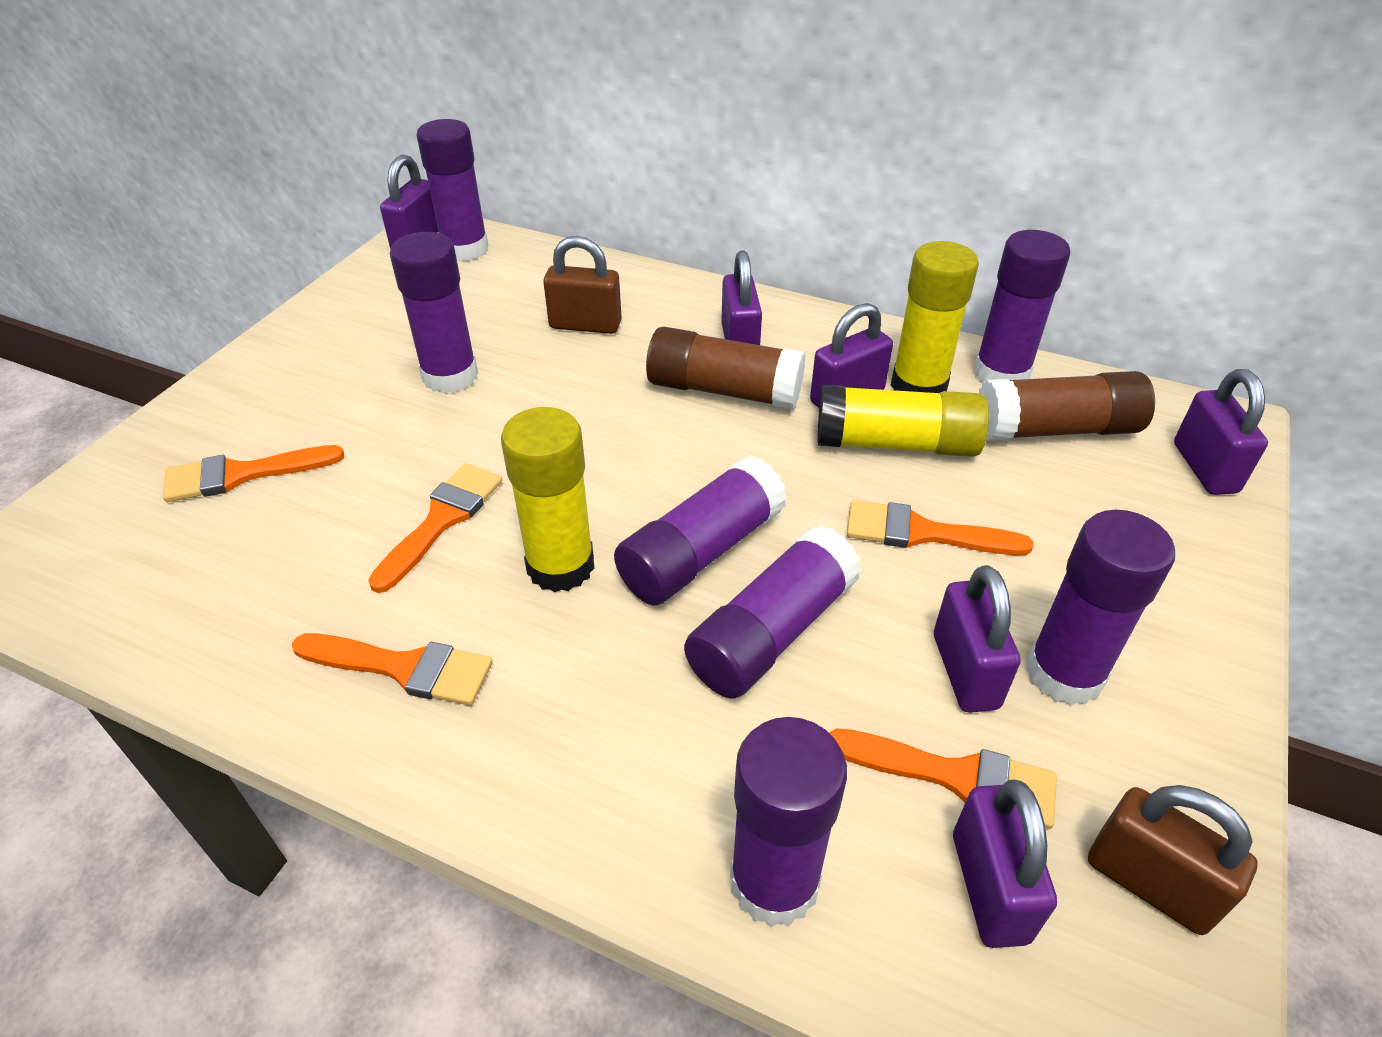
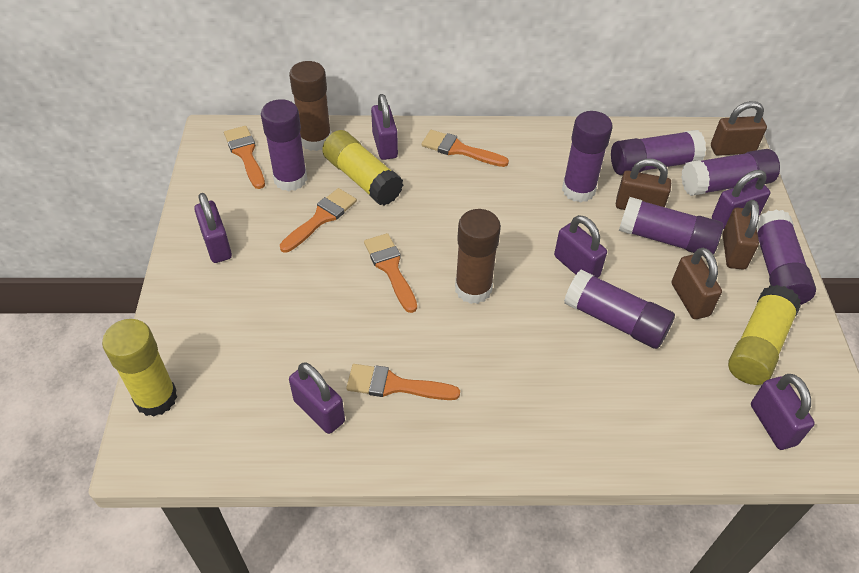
brown padlock: [543,236,622,334] [1088,785,1258,935] = 2 -> [616,158,671,210] [672,247,722,319] [711,101,767,156] [723,200,759,270] = 4

